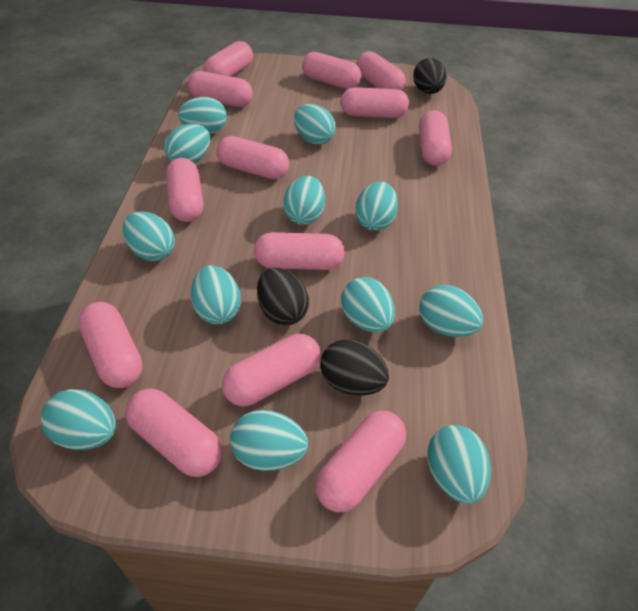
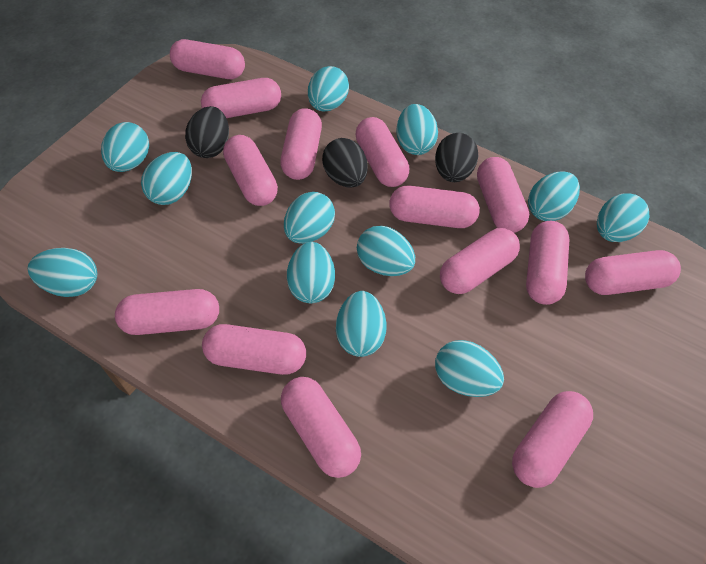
pink capsule: [78,302,143,388] [125,388,222,477] [166,158,203,222] [188,71,253,107] [203,41,253,77] [217,136,289,179] [222,334,321,406] [254,232,345,270] [302,52,362,89] [315,411,406,512] [341,87,409,118] [356,51,406,91] [419,110,452,166] = 13 -> [115,289,219,335] [170,39,245,79] [201,78,281,118] [202,324,306,375] [223,135,278,206] [280,108,322,180] [281,377,361,478] [355,117,409,187] [389,186,480,228] [440,228,520,294] [477,157,529,233] [512,391,593,488] [526,221,569,305] [585,250,681,295] = 14

